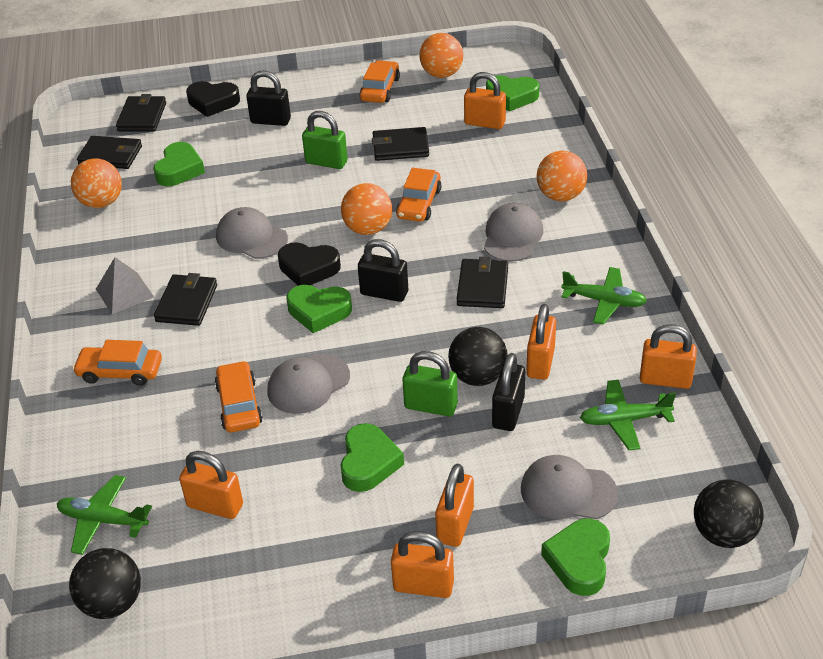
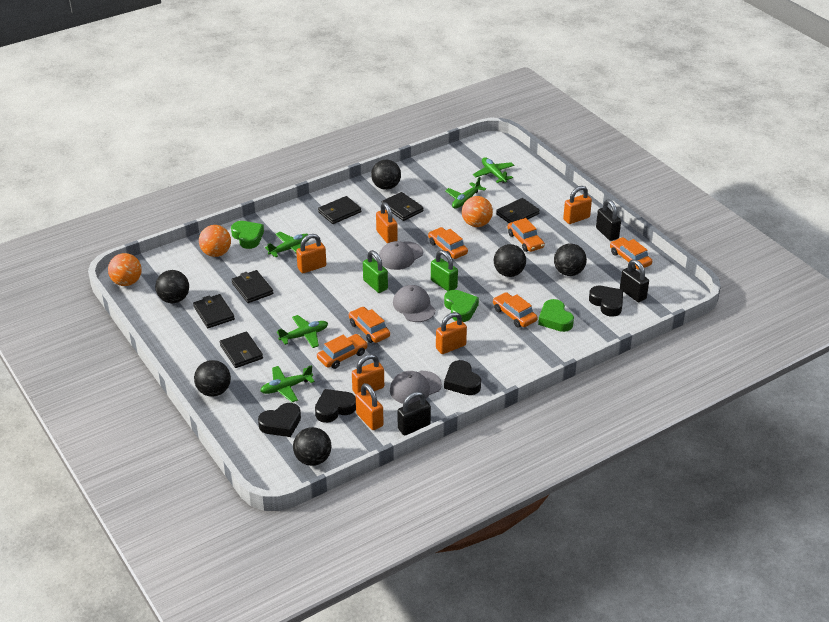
black ball: [69,548,141,619] [448,327,508,386] [694,479,764,548] = 3 -> [155,270,189,303] [194,360,231,396] [293,427,331,466] [371,160,401,190] [494,244,526,277] [554,243,587,276] = 6
black heart: [186,81,240,117] [278,242,341,286] = 2 -> [258,403,301,437] [315,389,356,423] [444,360,481,395] [589,286,623,317] = 4
black wallet: [77,136,142,169] [116,94,166,132] [154,273,217,326] [372,127,429,161] [457,257,508,308] = 5 -> [193,294,235,328] [220,332,263,368] [231,270,273,303] [318,196,361,224] [382,192,423,221] [496,198,540,223] = 6
green heart: [153,142,205,186] [287,285,352,333] [340,423,404,492] [486,75,539,112] [541,518,610,596] = 5 -> [231,221,264,249] [444,290,479,322] [538,299,574,332] = 3
green plane: [57,475,152,555] [561,267,647,325] [580,380,676,450] = 3 -> [260,365,315,403] [265,232,309,258] [277,315,328,348] [445,177,486,209] [473,157,514,184] = 5
grey cap: [216,207,288,259] [267,354,350,414] [484,203,543,261] [521,455,618,519] = 4 -> [379,241,423,270] [390,371,442,404] [393,285,436,322] = 3
grey pyramid: [96,257,154,314] = 1 -> none = 0
orange ball: [71,158,122,208] [341,183,392,235] [419,33,463,78] [537,151,587,201] = 4 -> [108,253,142,286] [199,225,231,257] [462,196,493,227] = 3
orange car: [72,340,162,386] [215,361,263,433] [360,60,400,103] [396,168,442,222] = 4 -> [317,334,368,369] [349,307,390,343] [428,227,468,259] [493,292,538,328] [507,218,545,252] [610,237,652,270] = 6

